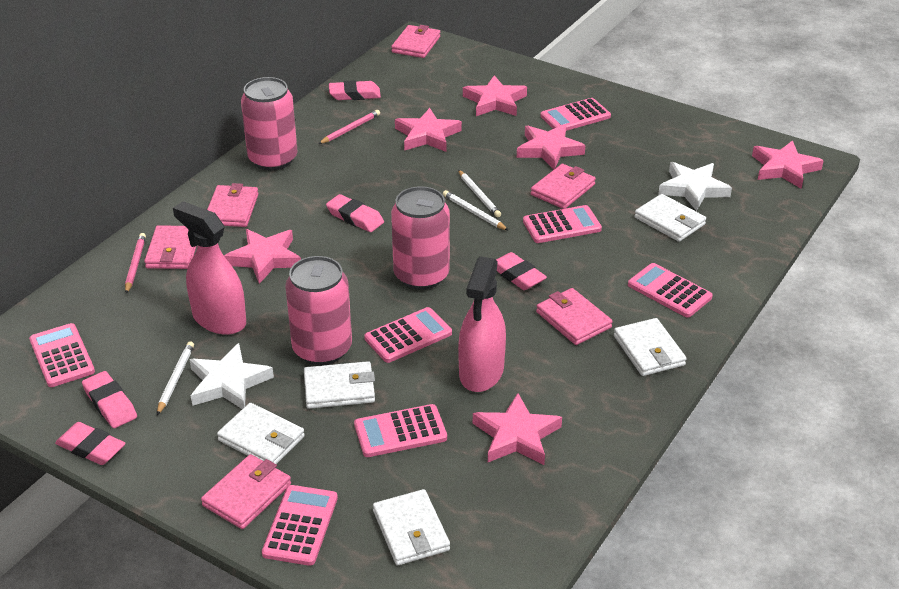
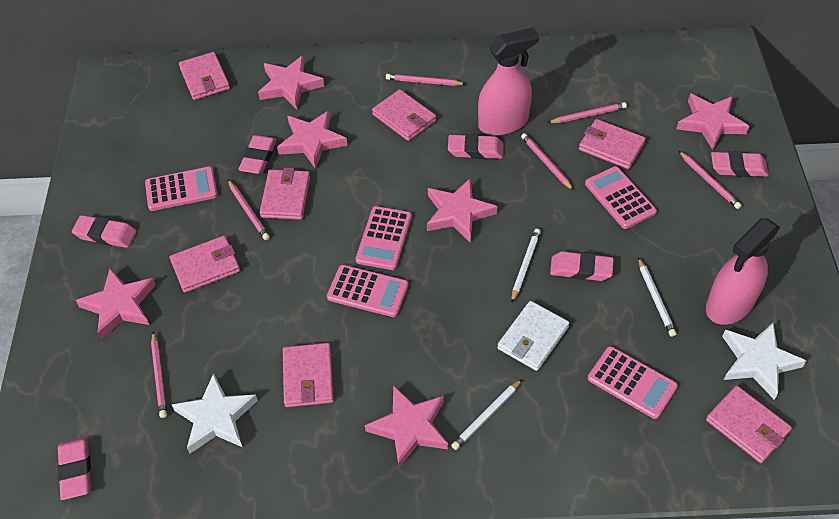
pink calculator: [29,323,95,387] [262,485,338,566] [354,404,447,457] [364,307,452,363] [523,205,602,243] [540,98,611,131] [628,263,713,318] = 7 -> [145,166,217,211] [327,265,409,317] [355,206,412,270] [585,166,657,229] [588,346,678,419] = 5
pink can: [241,77,297,171] [285,256,352,365] [391,186,450,290] = 3 -> none = 0
pink eraser: [55,422,125,465] [82,371,137,428] [326,194,384,232] [329,80,381,100] [496,252,547,290] = 5 -> [57,437,91,500] [72,215,136,248] [238,135,277,174] [448,134,504,159] [550,251,614,281] [711,151,769,177] = 6
pink pencil: [125,233,146,294] [318,110,380,144] = 2 -> [151,331,167,418] [228,180,270,240] [386,74,466,86] [521,133,574,191] [547,102,627,123] [679,151,742,209] = 6
pink wallet: [144,225,196,269] [201,454,291,529] [207,183,259,227] [391,25,440,58] [531,164,596,209] [536,288,613,345] = 6 -> [170,236,240,293] [179,52,230,100] [260,167,310,220] [283,343,334,407] [372,89,436,141] [579,119,646,169] [706,386,792,463] = 7
white wallet: [217,403,305,464] [304,361,375,409] [373,489,450,566] [614,318,687,376] [634,194,706,242] = 5 -> [497,301,569,371] = 1

